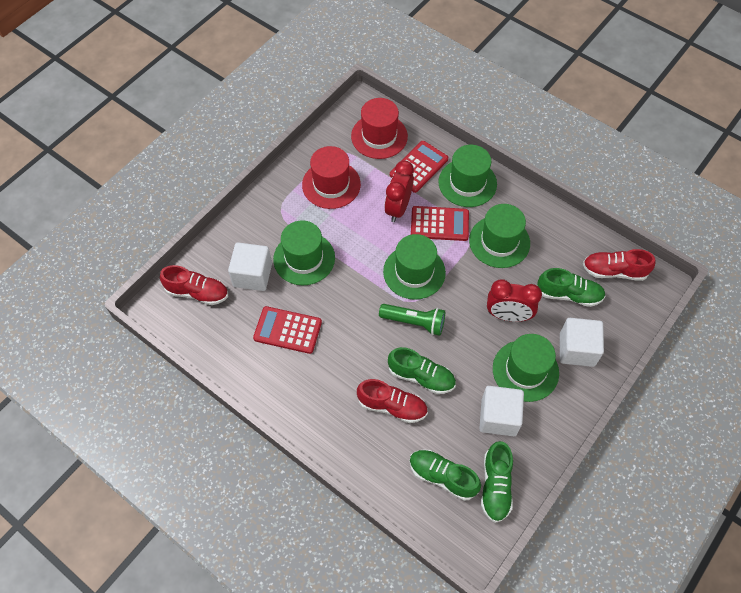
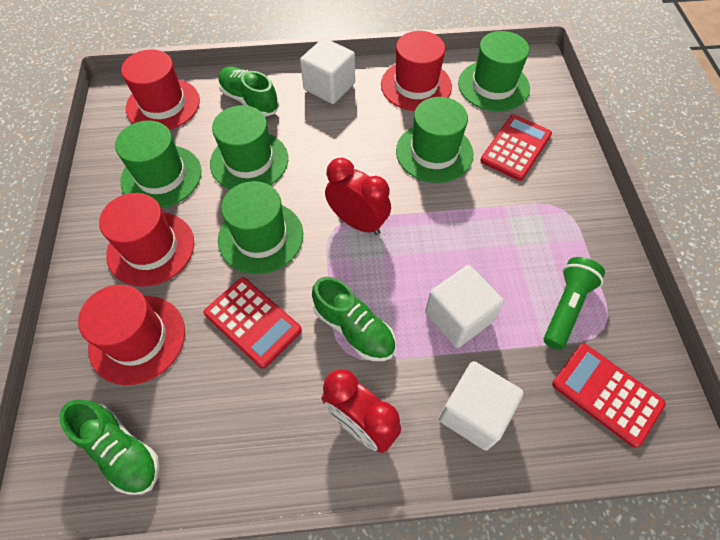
green shoe: [388,347,456,394] [409,450,481,501] [481,441,513,523] [537,268,605,307] = 4 -> [59,400,159,495] [218,67,279,117] [312,277,395,361] = 3
red hat: [302,146,361,209] [351,98,408,159] = 2 -> [78,285,185,385] [99,193,194,287] [121,50,200,130] [381,31,452,111] = 4
red shoe: [160,265,228,305] [357,379,428,423] [583,249,655,281] = 3 -> none = 0

